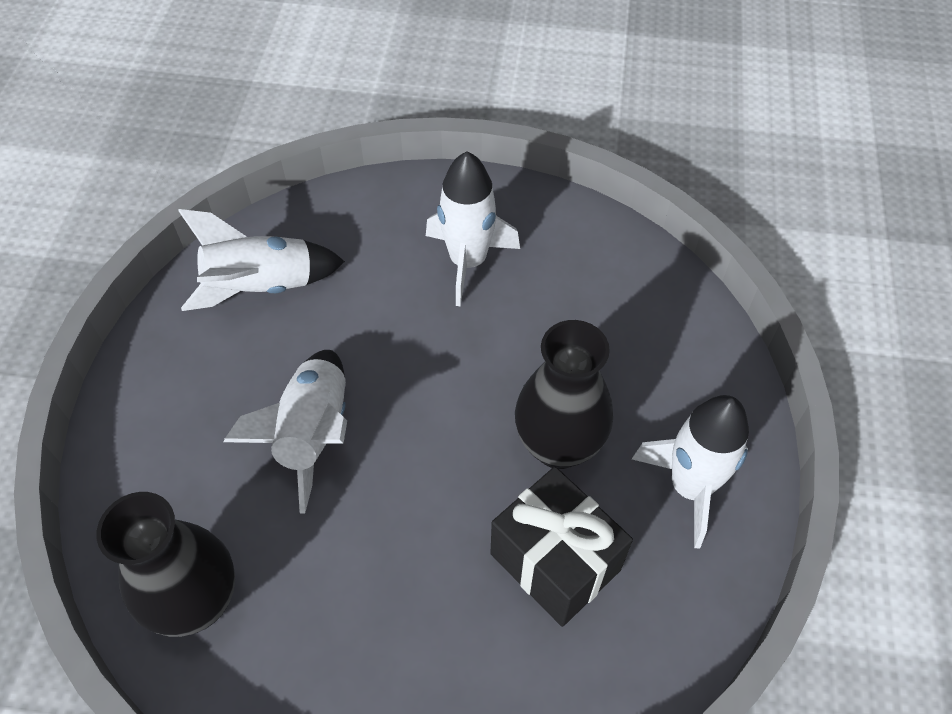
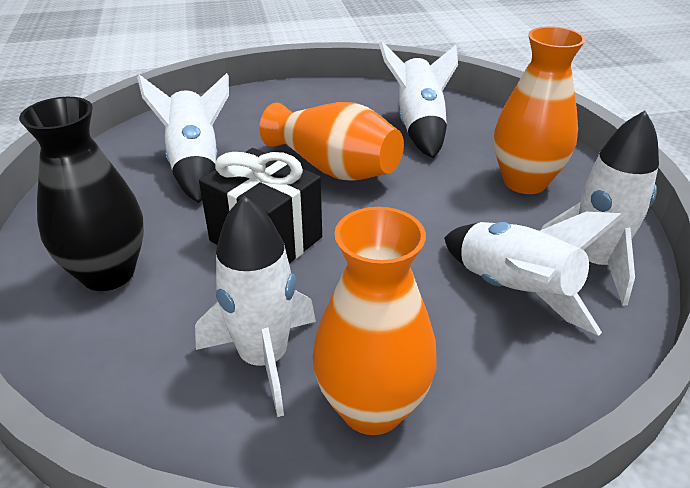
black vase: [97,492,235,637] [515,320,613,469] = 2 -> [19,97,144,291] = 1
orange vase: none = 0 -> [259,102,404,181] [313,207,437,435] [494,27,586,194] = 3
white rocket: [178,209,345,311] [223,350,347,513] [426,151,520,306] [632,395,749,548] = 4 -> [137,73,229,203] [195,195,316,417] [379,41,458,158] [444,212,624,336] [541,111,659,306] = 5

